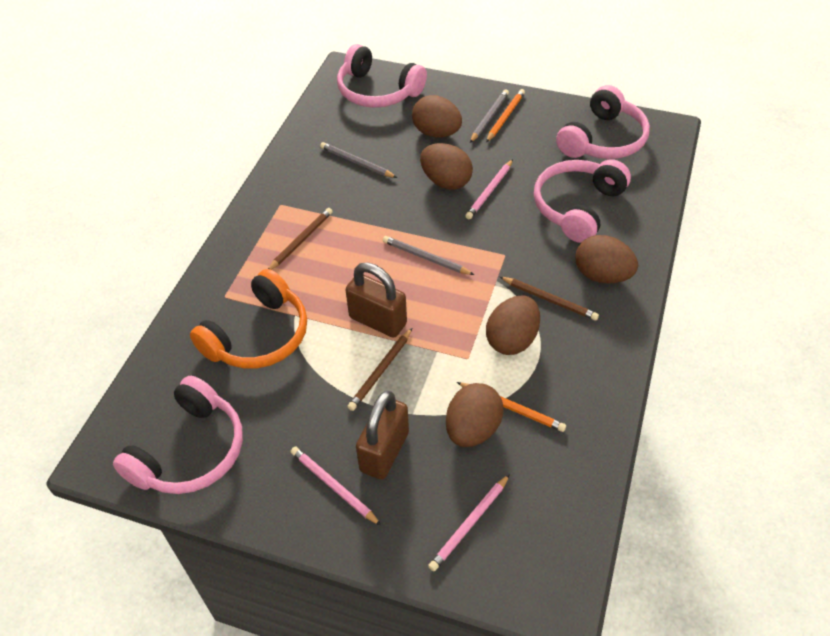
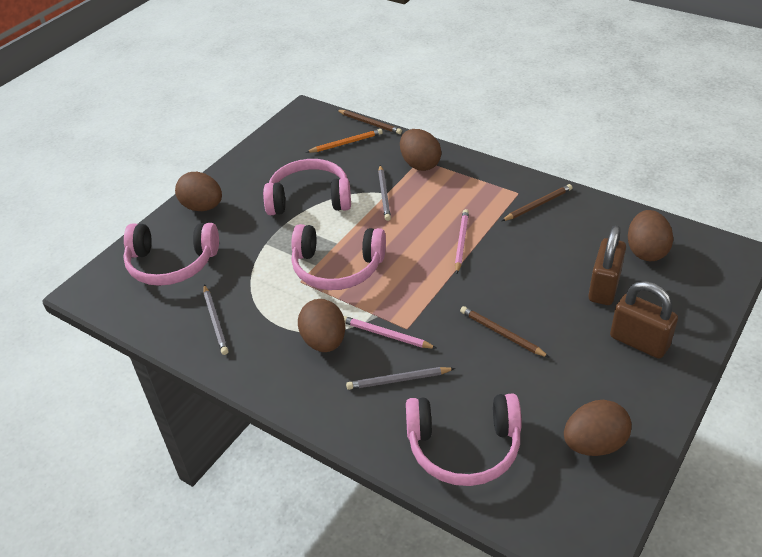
orange headphones: [190,269,307,368] = 1 -> none = 0
orange pencil: [457,382,566,432] [486,89,525,142] = 2 -> [306,129,383,153] = 1
pink pencil: [291,446,381,526] [428,474,510,571] [465,159,513,219] = 3 -> [343,316,436,349] [455,209,469,274] = 2

